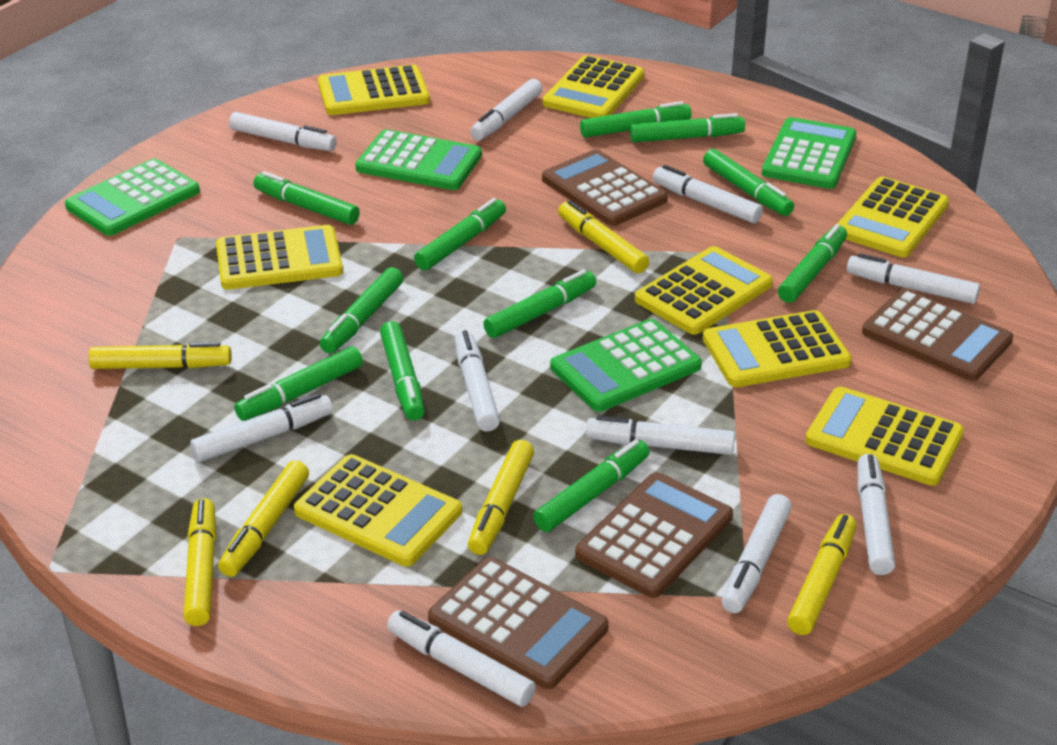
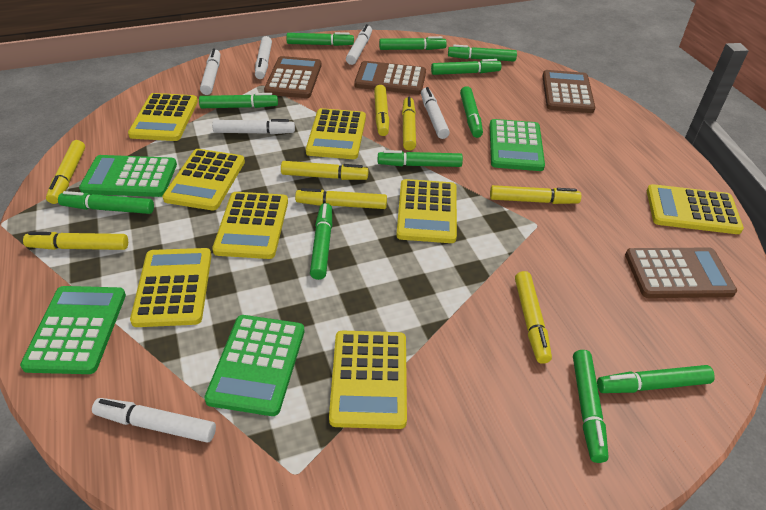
white marker: [190,394,333,462] [229,112,337,151] [387,611,536,707] [455,330,500,431] [470,79,543,141] [586,415,735,455] [653,165,763,223] [722,494,792,613] [847,253,980,304] [858,454,895,575] = 10 -> [92,398,216,443] [200,49,220,95] [212,119,295,134] [255,36,272,79] [346,24,372,65] [421,87,450,139] = 6
yellow marker: [89,342,232,369] [183,498,216,626] [218,460,309,577] [468,440,534,555] [558,200,649,274] [787,514,857,635] = 6 -> [23,232,128,250] [46,140,85,204] [281,161,368,180] [295,188,387,209] [374,85,389,136] [402,97,416,151] [490,185,581,204] [515,271,552,364] = 8

